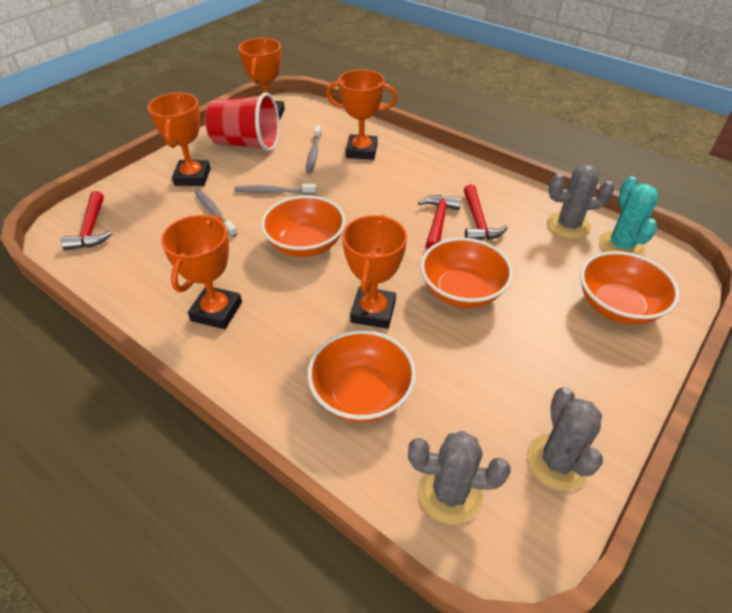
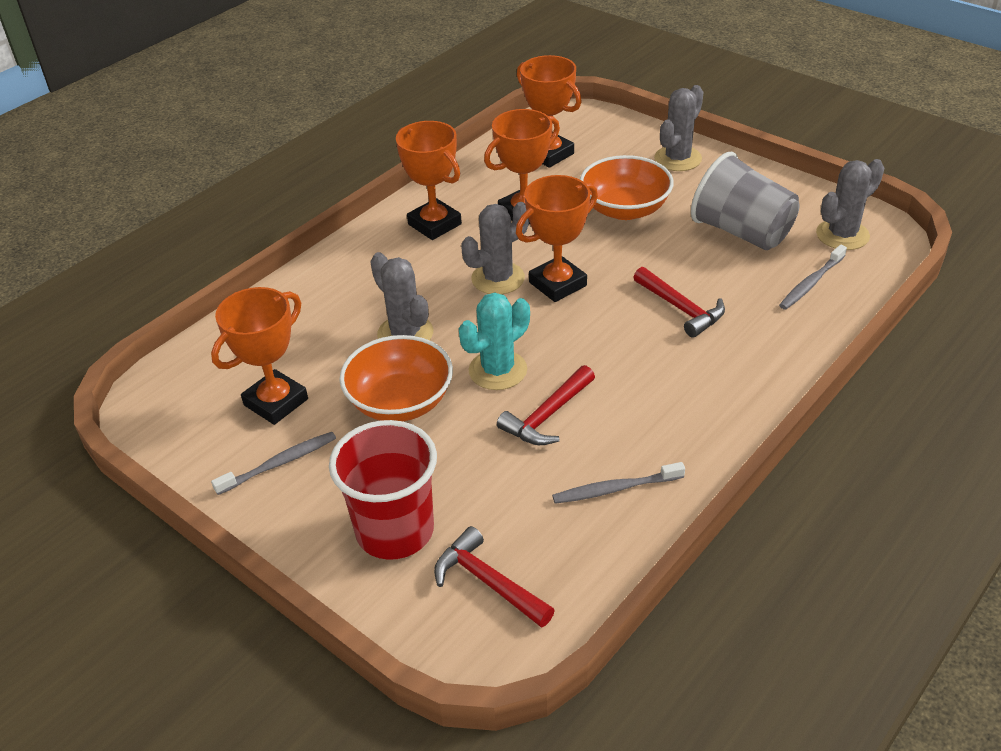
grey cactus: [408,431,510,525] [527,387,603,491] [547,164,614,239] = 3 -> [370,252,433,340] [461,202,529,294] [654,85,704,171] [816,159,884,250] = 4
grey cup: none = 0 -> [691,152,800,250] = 1
orange bowl: [261,195,345,257] [307,330,416,422] [420,238,513,308] [580,251,679,325] = 4 -> [339,335,453,421] [580,155,674,220] = 2

